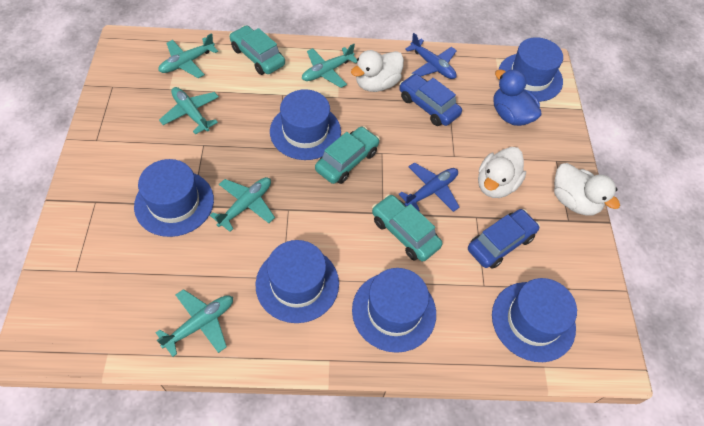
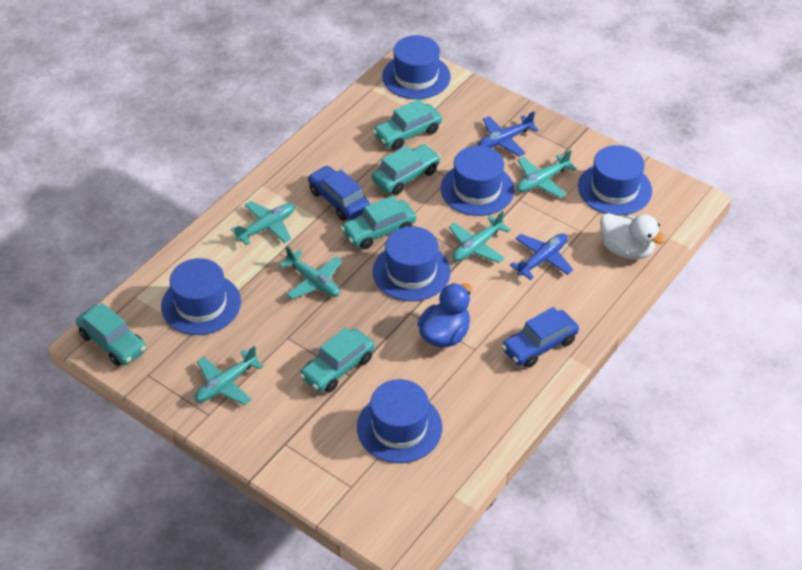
turquoise car: [229,25,285,75] [315,126,380,184] [372,194,443,262] = 3 -> [76,303,146,366] [300,327,375,392] [341,196,416,249] [372,144,441,195] [373,99,442,150] = 5
white duck: [351,50,404,92] [478,147,526,198] [554,163,620,216] = 3 -> [600,213,667,259] = 1

